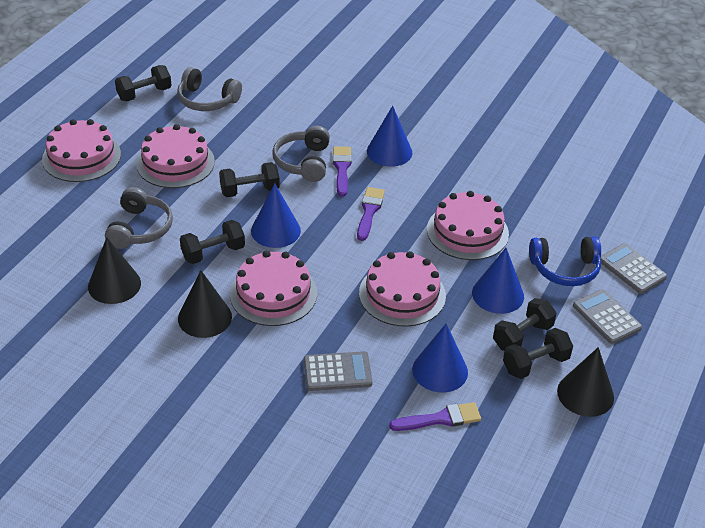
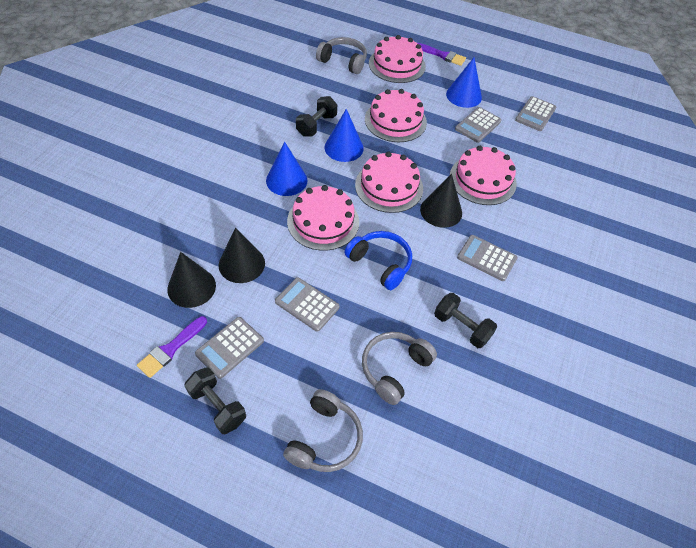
black dumbbell: [115,65,172,101] [180,220,245,264] [219,162,280,197] [493,298,556,351] [503,328,573,379] = 5 -> [184,367,246,434] [296,96,337,137] [434,293,497,348] = 3
blue cone: [251,184,301,248] [367,106,412,167] [412,324,468,393] [472,248,524,314] = 4 -> [266,142,308,196] [324,109,364,162] [446,58,482,108] = 3
grey calculator: [304,351,372,391] [573,289,642,344] [601,243,667,294] = 3 -> [195,317,264,379] [275,278,340,332] [455,107,502,143] [457,235,518,281] [515,96,556,131] = 5
purple brush: [333,146,352,197] [357,187,385,241] [389,402,481,431] = 3 -> [137,316,207,378] [418,43,466,66] = 2

